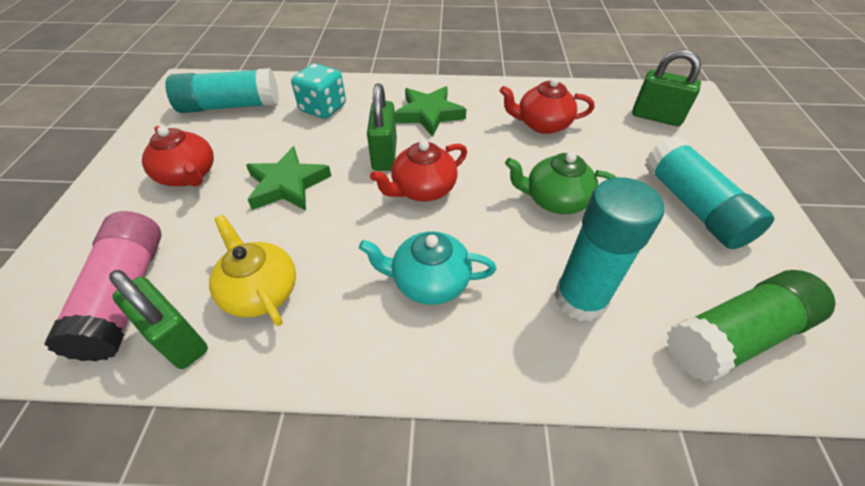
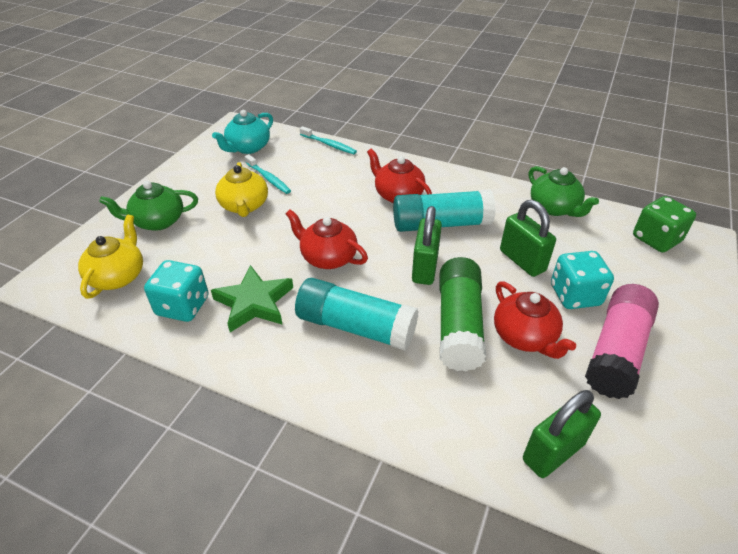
green dice: none = 0 -> [633,196,696,252] = 1
green star: [246,146,331,210] [395,86,466,137] = 2 -> [211,265,293,332] = 1
green teapot: [505,152,617,214] = 1 -> [99,181,198,231] [529,166,599,217] = 2
turquoise dice: [291,63,346,119] = 1 -> [144,260,208,322] [551,251,614,309] = 2
turquoise glue stick: [165,68,279,113] [554,177,664,322] [645,136,774,249] = 3 -> [295,278,419,351] [393,190,496,232] = 2
turquoise toothbrush: none = 0 -> [245,154,291,194] [300,126,357,154] = 2
yellow teapot: [209,215,296,326] = 1 -> [78,215,143,299] [215,162,268,217] = 2

